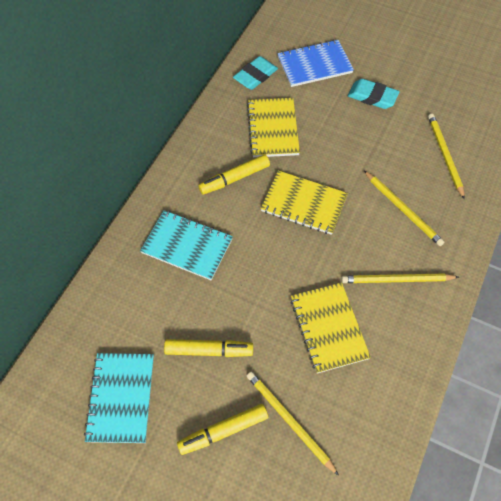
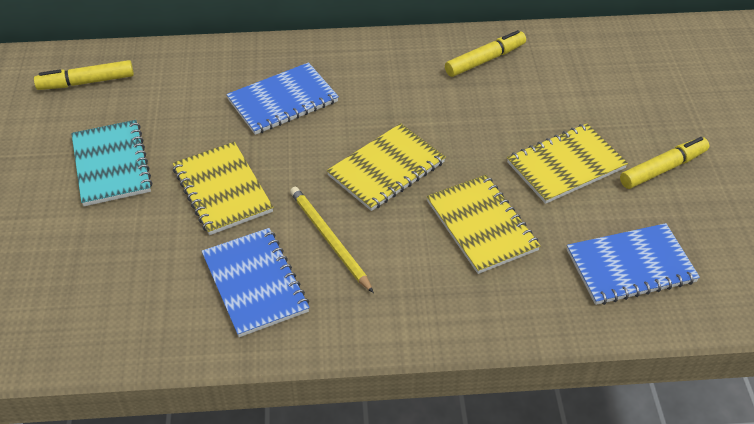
blue notebook: [277,40,354,87] = 1 -> [202,228,309,337] [226,62,339,135] [567,223,700,305] = 3
turquoise eraser: [233,56,278,90] [348,79,400,109] = 2 -> none = 0
turquoise notebook: [84,353,154,443] [140,210,233,280] = 2 -> [71,120,153,206] = 1
yellow notebook: [247,98,300,157] [261,171,348,235] [291,282,371,373] = 3 -> [173,142,273,235] [327,123,446,211] [427,175,541,274] [507,124,628,204] = 4
yellow pencil: [247,371,339,476] [341,273,459,283] [364,171,444,246] [428,114,465,200] = 4 -> [290,187,374,293] = 1

